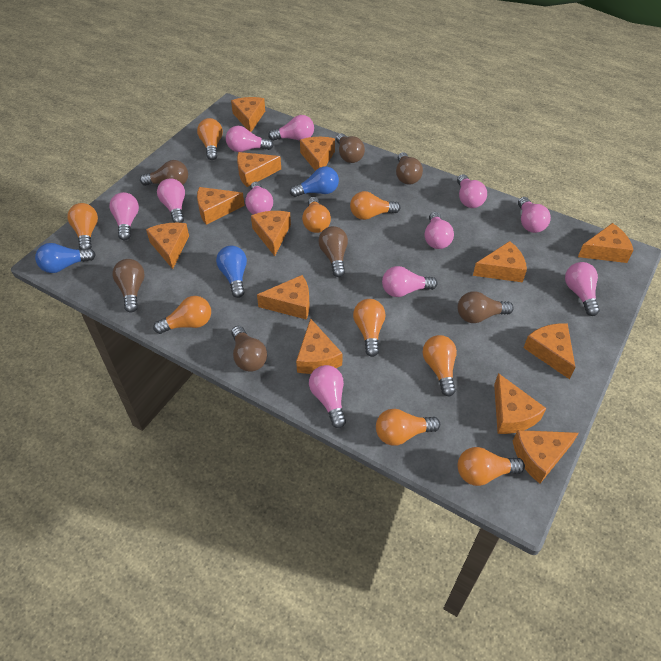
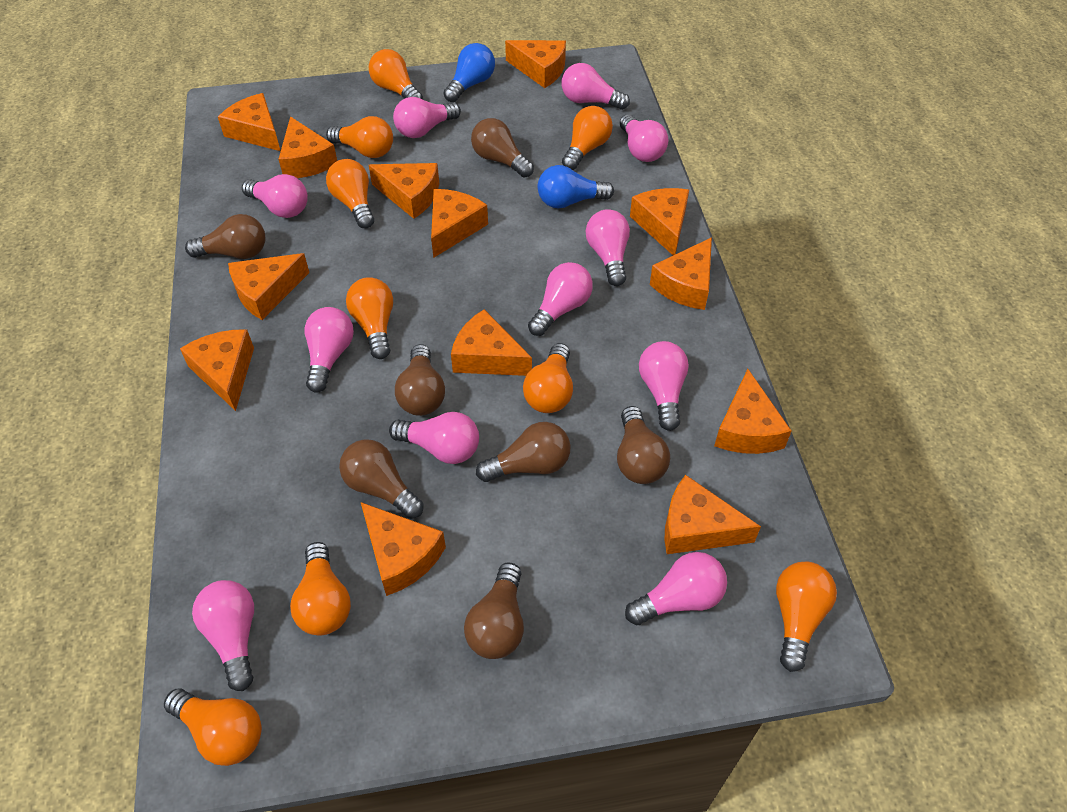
blue light bulb: [35,243,96,273] [216,246,247,298] [290,167,339,197] = 3 -> [444,43,495,102] [538,165,614,209] = 2

